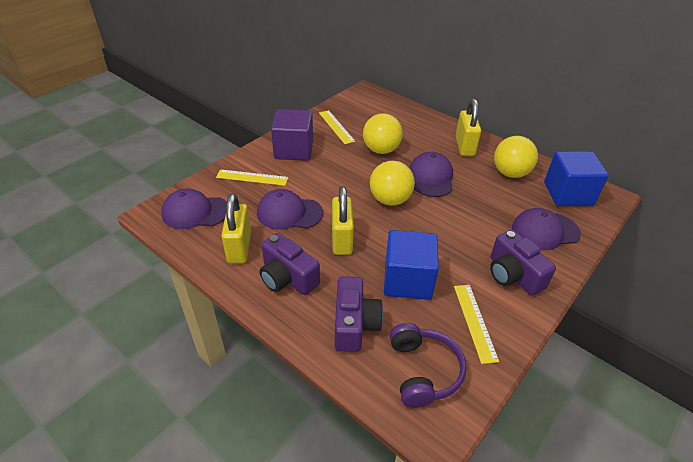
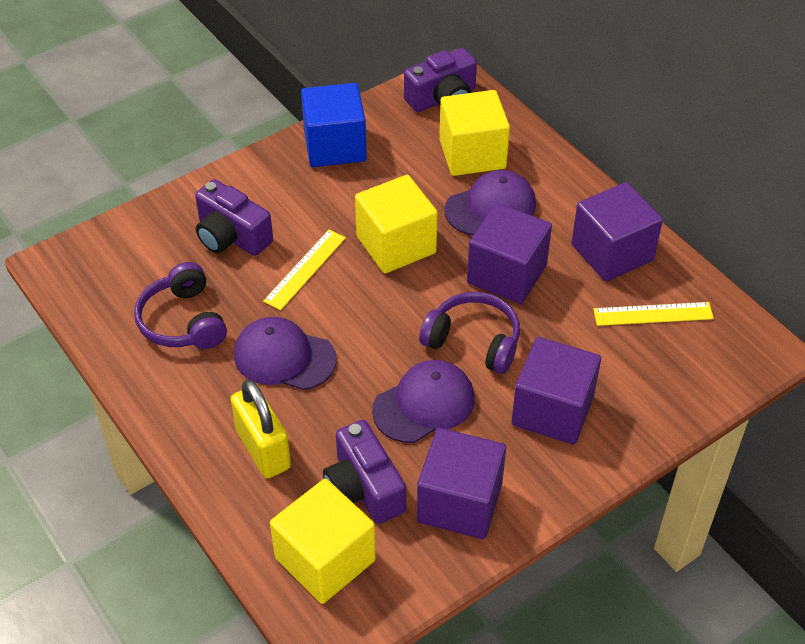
blue cube: [384,230,439,300] [544,152,609,206] = 2 -> [301,83,367,167] = 1
purple cap: [161,188,227,229] [257,189,323,229] [409,152,453,197] [512,208,581,250] = 4 -> [234,317,337,390] [372,360,475,443] [444,170,536,235] = 3
purple cube: [271,109,313,161] = 1 -> [417,428,506,539] [467,203,552,304] [511,337,601,445] [571,182,663,282] = 4
purple headphones: [390,323,467,408] = 1 -> [134,262,227,349] [419,292,520,374] = 2
yellow ball: [363,113,403,154] [370,161,415,206] [494,136,538,178] = 3 -> none = 0
yellow cube: none = 0 -> [270,479,376,604] [355,175,438,273] [439,90,510,176] = 3
yellow padlock: [221,193,251,263] [332,186,354,255] [455,98,481,156] = 3 -> [231,379,291,478] = 1
yellow ruler: [216,169,288,186] [319,110,355,144] [454,285,499,364] = 3 -> [263,230,346,310] [593,302,714,326] = 2

